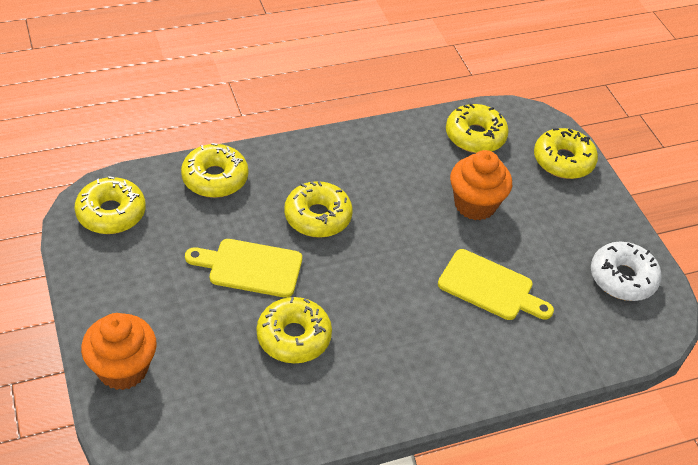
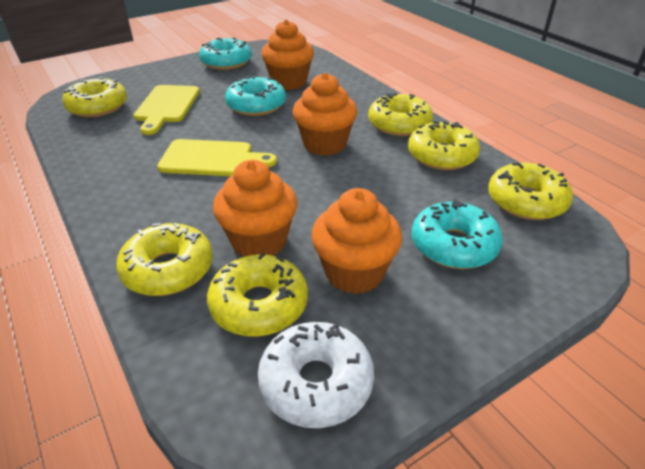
orange cupcake: [81,313,157,390] [450,150,512,220] = 2 -> [213,160,297,257] [261,20,314,90] [293,73,357,156] [311,188,402,294] = 4
turquoise donut: none = 0 -> [199,38,252,70] [225,76,286,116] [412,199,503,269] = 3

